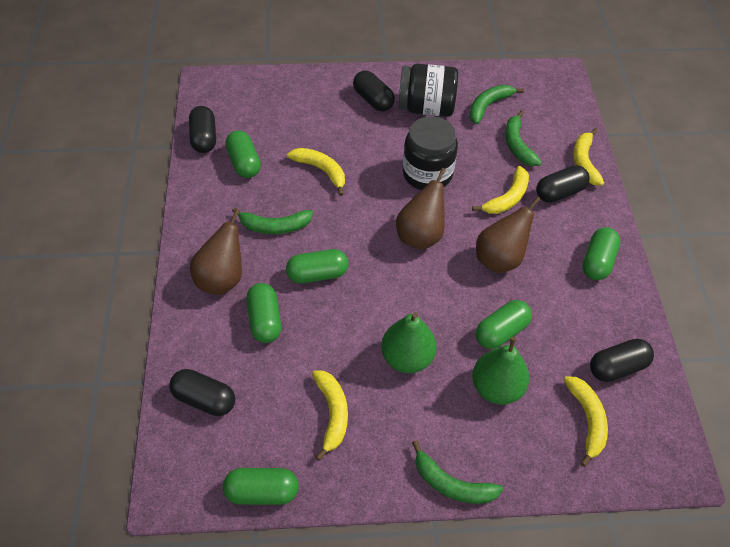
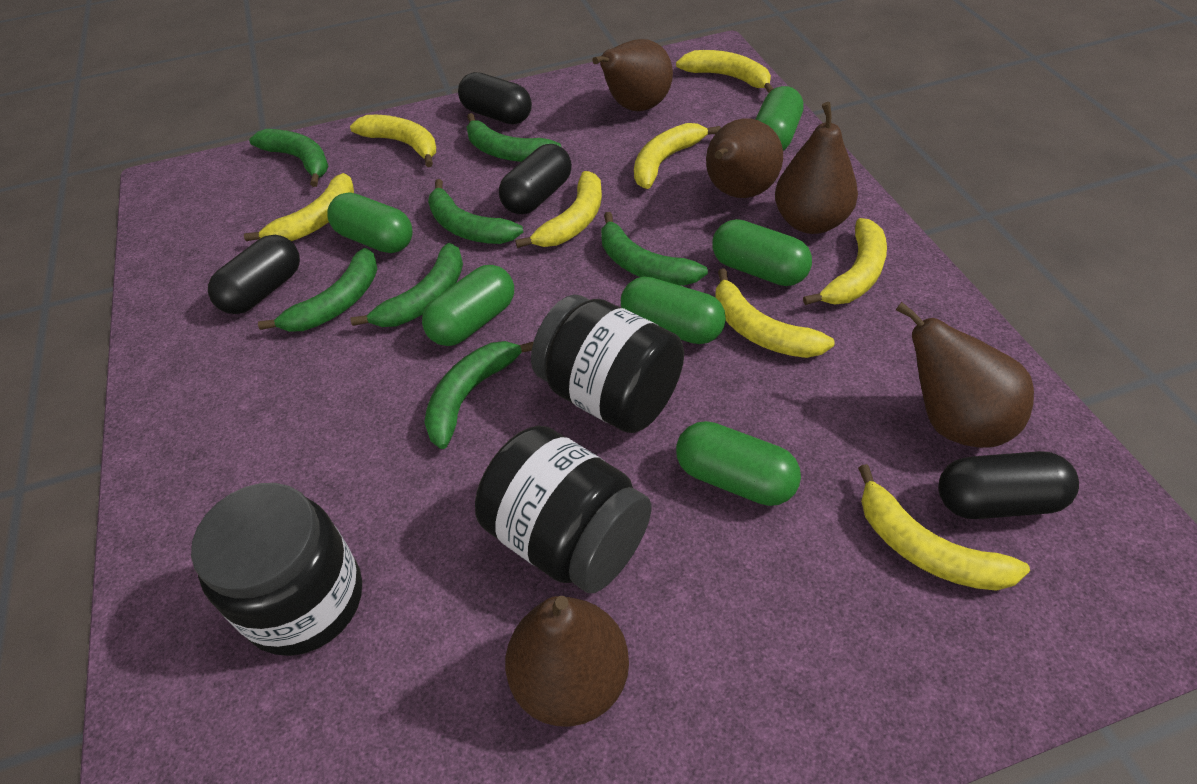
black capsule: [169,369,235,416] [189,106,216,153] [353,71,395,111] [536,165,590,203] [590,339,654,382] = 5 -> [208,235,300,314] [458,72,532,124] [499,144,572,215] [938,451,1079,519] = 4
black jar: [398,64,458,117] [403,116,458,190] = 2 -> [191,483,362,656] [475,426,652,593] [531,295,684,433] = 3
brown pear: [190,209,242,295] [396,168,445,250] [476,197,541,273] = 3 -> [505,596,629,727] [592,39,673,111] [706,118,783,198] [775,102,858,234] [896,302,1034,448] = 5
green banana: [232,207,313,234] [412,440,503,504] [469,85,524,125] [505,110,542,166] = 4 -> [249,129,328,187] [258,248,378,332] [351,243,463,327] [424,341,534,449] [428,179,523,244] [466,113,562,162] [601,212,708,286] = 7
green pear: [381,312,437,373] [472,337,530,405] = 2 -> none = 0
yellow banana: [287,148,345,196] [312,371,348,461] [472,166,529,214] [564,376,608,467] [573,128,604,186] = 5 -> [244,173,354,241] [350,115,436,167] [515,171,602,248] [634,123,721,189] [676,50,774,93] [715,269,835,358] [803,218,887,305] [858,464,1030,591] = 8

